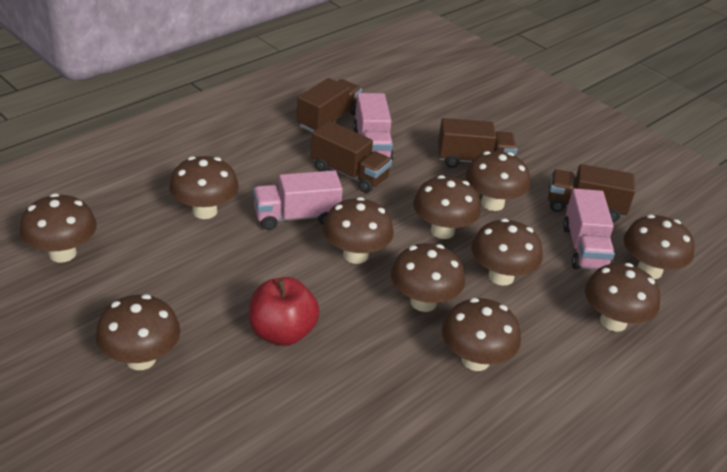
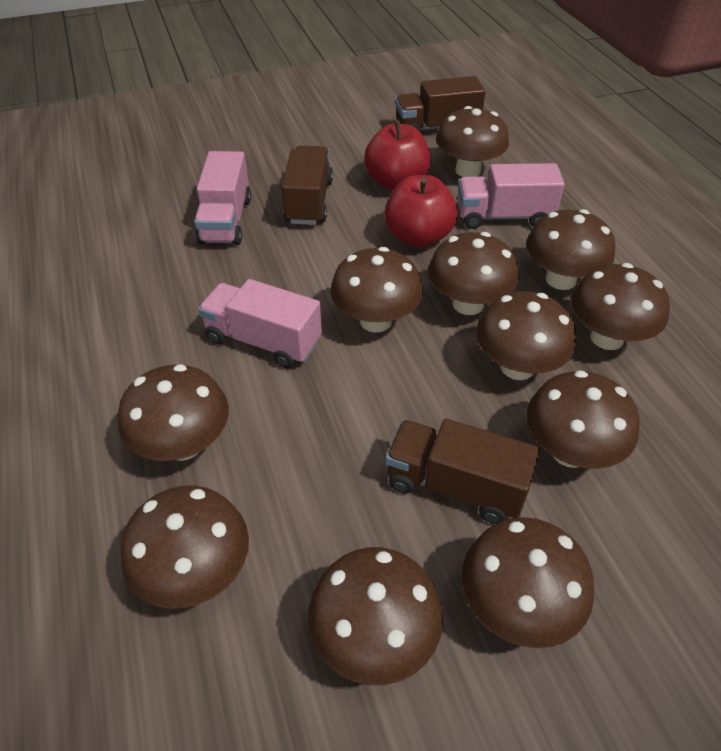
brown truck: [297,78,362,132] [311,121,392,193] [438,118,518,168] [548,164,635,222] = 4 -> [282,146,333,225] [385,419,540,524] [395,76,486,132] = 3
red apple: [249,277,320,346] = 1 -> [364,121,431,191] [384,175,458,248] = 2

